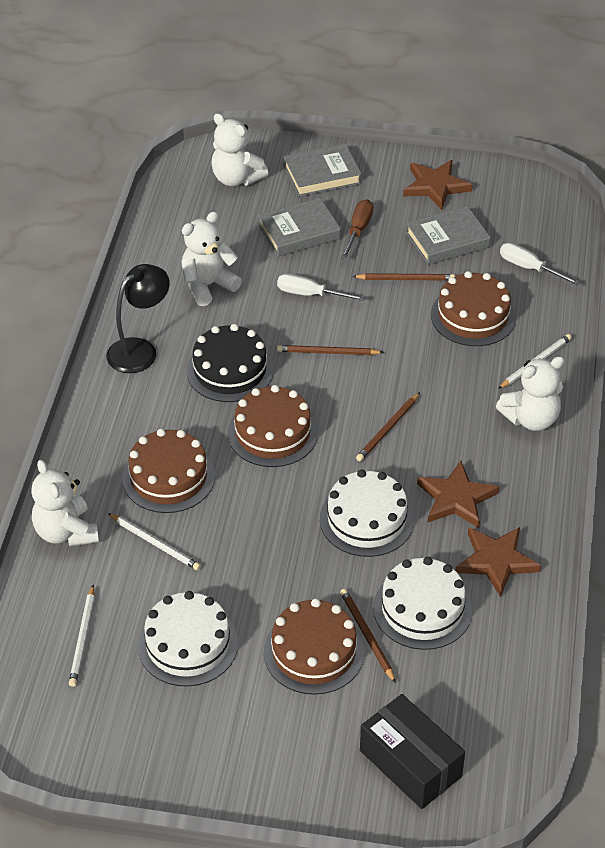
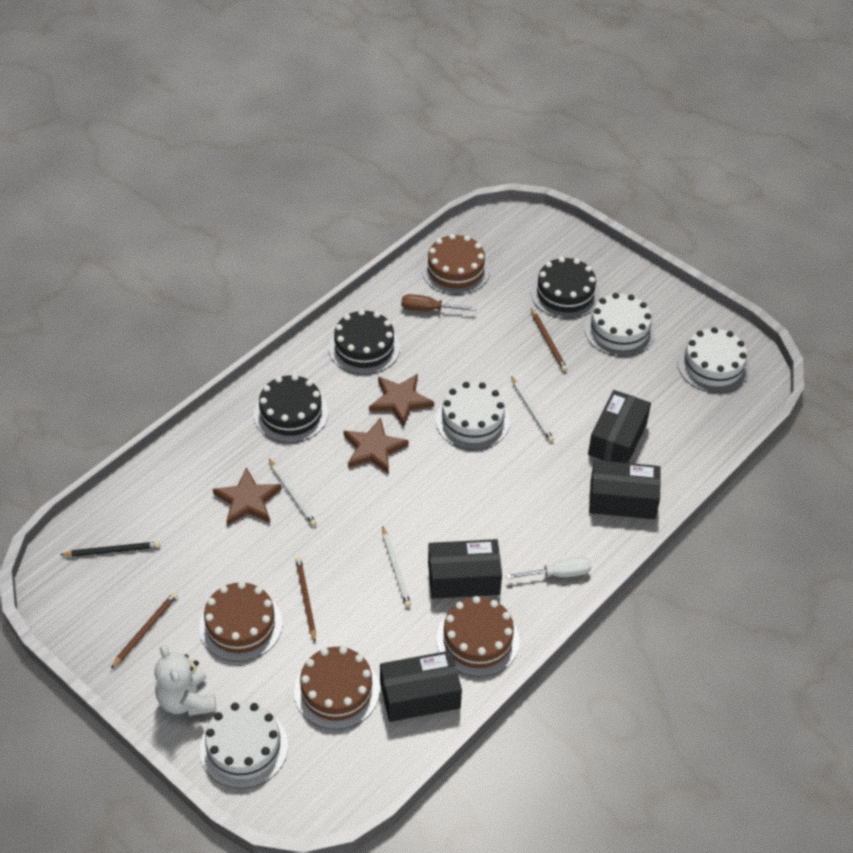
black box: [360,694,465,809] = 1 -> [380,650,462,722] [428,539,502,599] [588,390,651,463] [589,460,661,519] = 4
black cake: [186,324,274,402] = 1 -> [254,374,328,443] [329,309,400,375] [531,257,600,319] = 3
black lamp: [106,264,170,373] = 1 -> none = 0
black pencil: none = 0 -> [60,542,160,557] = 1
brown pencil: [277,345,384,355] [340,589,396,683] [352,273,455,281] [356,392,420,461] = 4 -> [111,592,178,668] [295,557,316,642] [531,309,567,371] = 3
grey book: [258,198,341,256] [284,144,362,197] [406,206,491,265] = 3 -> none = 0
white cake: [138,591,238,686] [320,469,414,557] [373,557,472,650] = 3 -> [200,702,288,788] [436,382,510,450] [584,293,655,357] [677,327,750,393] = 4
white screwdriver: [277,274,365,301] [500,243,580,285] = 2 -> [506,557,592,579] = 1
white teddy bear: [31,460,99,547] [181,211,242,306] [211,113,268,186] [496,356,565,431] = 4 -> [154,644,216,716] = 1

